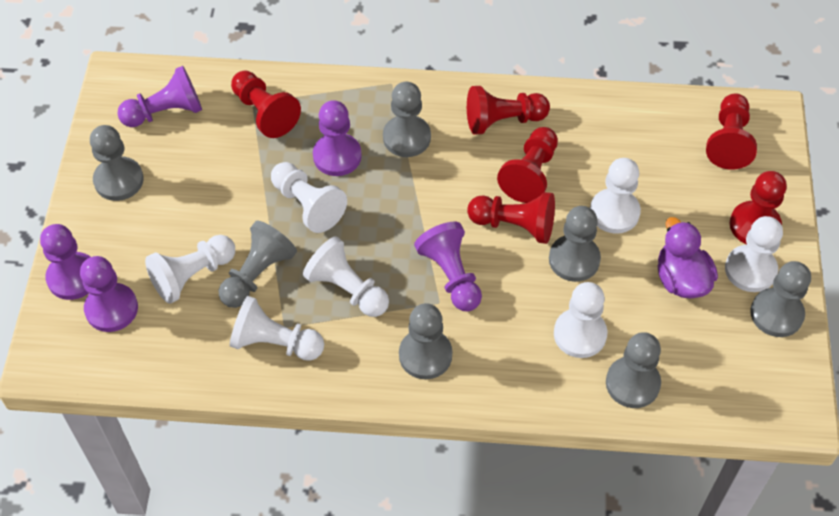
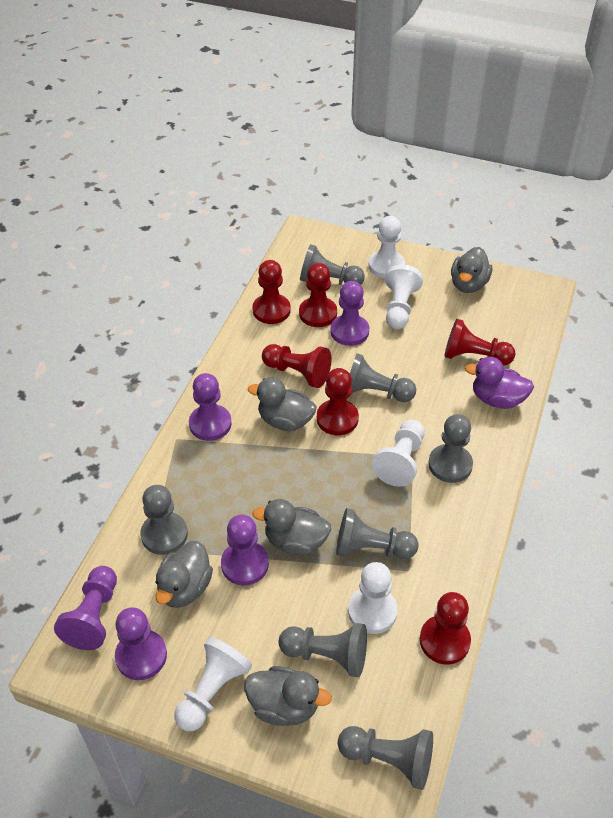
grey duck: none = 0 -> [155,541,213,608] [244,666,332,726] [248,377,316,431] [252,499,331,556] [451,247,492,293] = 5
white pawn: [145,235,235,303] [230,296,324,361] [271,162,347,233] [303,236,389,317] [554,282,608,358] [590,158,641,234] [725,216,783,292] = 7 -> [174,637,252,731] [348,562,398,634] [369,216,405,278] [372,420,425,487] [385,265,423,329] = 5

